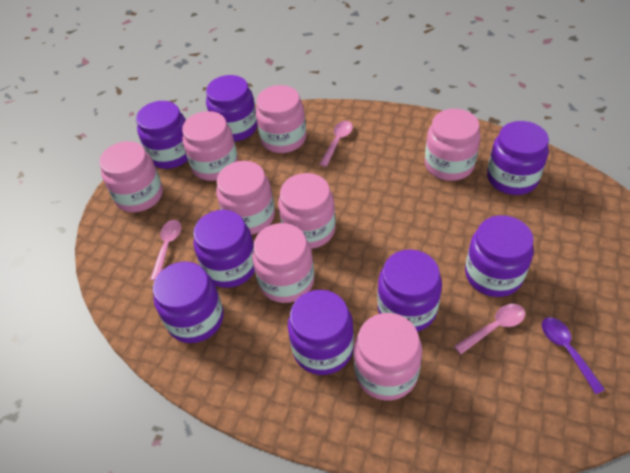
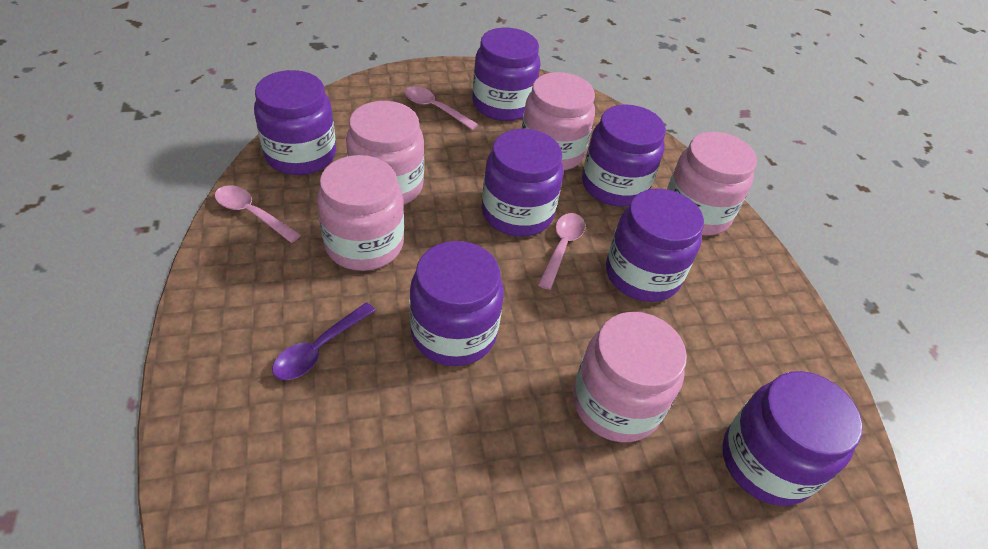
pink jar: [99,141,163,213] [182,111,238,181] [216,161,275,235] [252,223,314,303] [255,85,306,153] [278,173,335,249] [354,313,422,401] [425,109,481,181] = 8 -> [317,155,404,271] [346,101,424,205] [521,72,595,171] [573,312,687,442] [667,132,757,236] = 5
purple jar: [136,101,188,169] [153,262,224,343] [193,210,255,288] [206,75,257,142] [288,290,354,375] [377,249,442,332] [465,215,534,297] [487,121,549,195] = 8 -> [254,70,336,175] [410,241,504,366] [472,28,540,121] [482,129,563,237] [582,104,666,206] [606,189,704,302] [722,371,863,506] = 7

